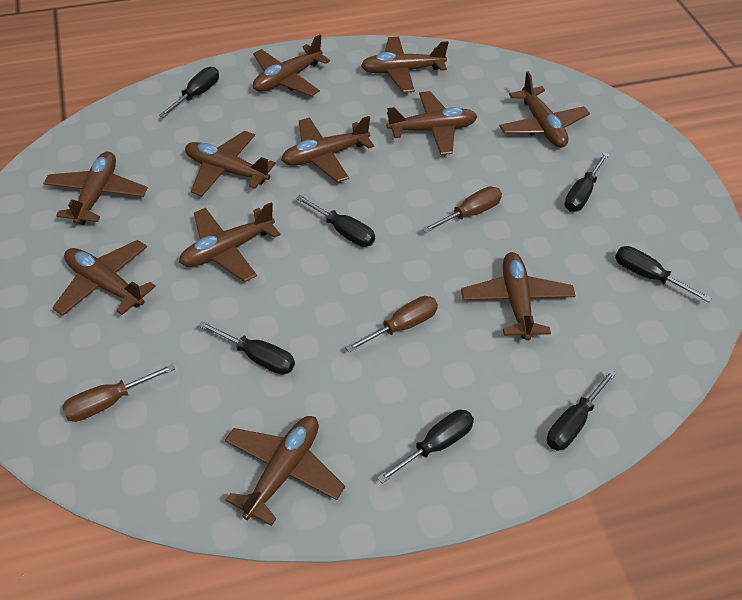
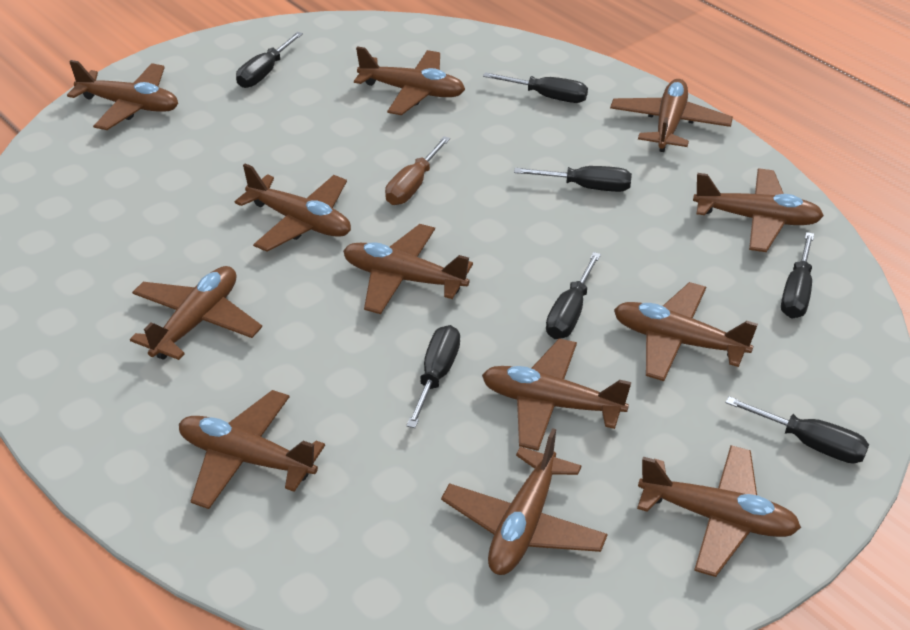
brown plane: [43,152,148,225] [52,240,156,316] [179,202,281,282] [185,131,276,196] [225,416,345,526] [253,34,330,96] [281,116,374,182] [361,37,449,93] [386,91,477,155] [461,252,576,341] [499,72,590,148] = 11 -> [67,60,178,130] [130,266,262,360] [179,390,325,509] [235,164,351,252] [343,224,473,314] [354,46,465,115] [441,428,608,575] [482,338,632,451] [610,79,733,152] [614,282,758,381] [637,445,801,577] [693,168,824,252] = 12
brown screwdriver: [62,364,175,422] [345,296,438,353] [422,186,502,233] = 3 -> [385,136,450,205] = 1

